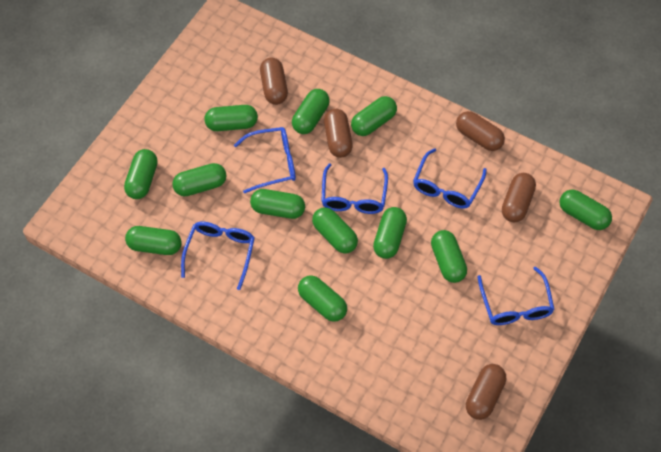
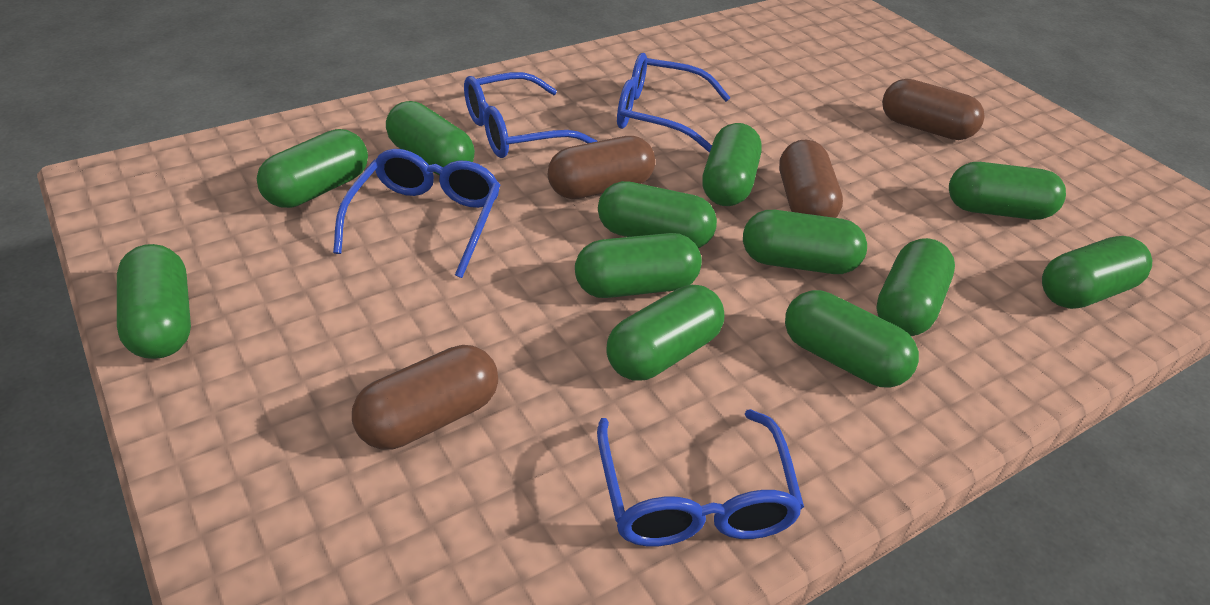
blue glasses: [181,221,255,290] [234,127,296,193] [321,163,388,214] [413,148,487,209] [478,267,555,325] = 5 -> [333,149,500,278] [464,72,597,158] [597,409,804,546] [617,53,730,153] = 4
brown capsule: [260,58,288,105] [324,109,353,158] [456,111,505,151] [466,364,506,420] [502,173,536,222] = 5 -> [352,345,498,450] [548,136,655,199] [779,140,843,218] [882,79,985,140] = 4

